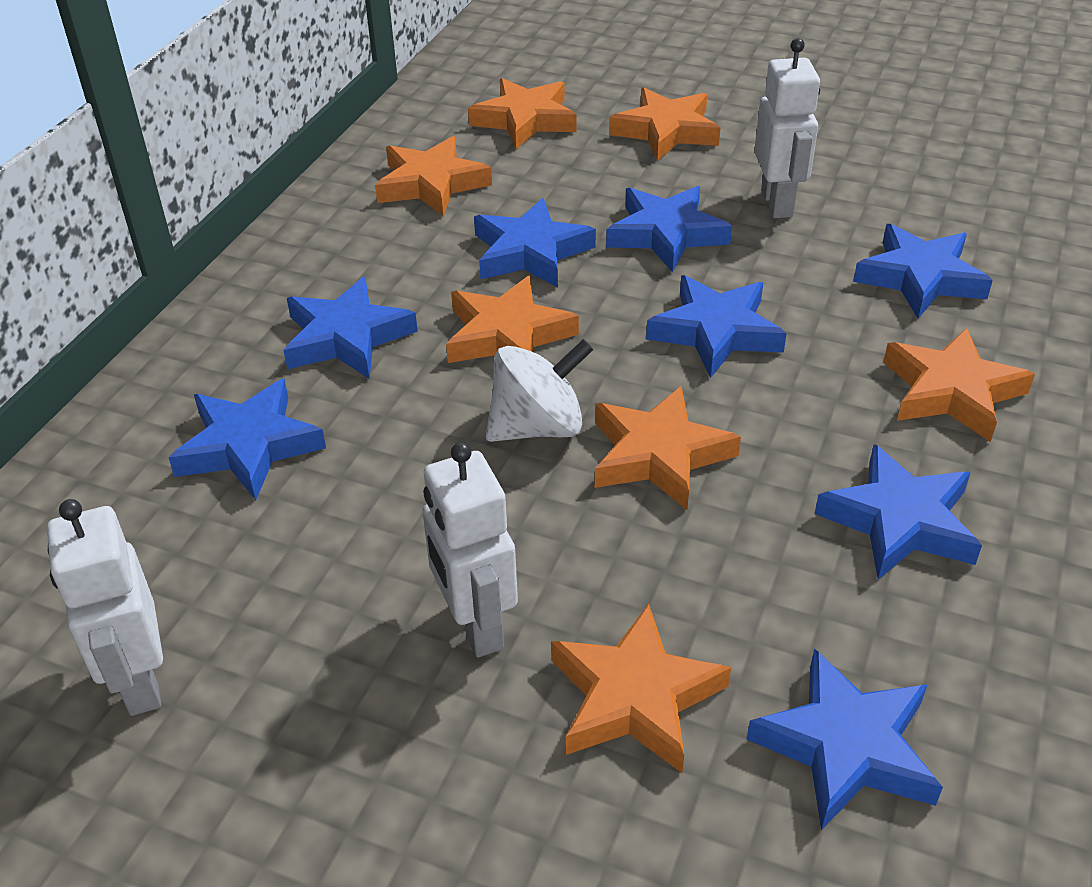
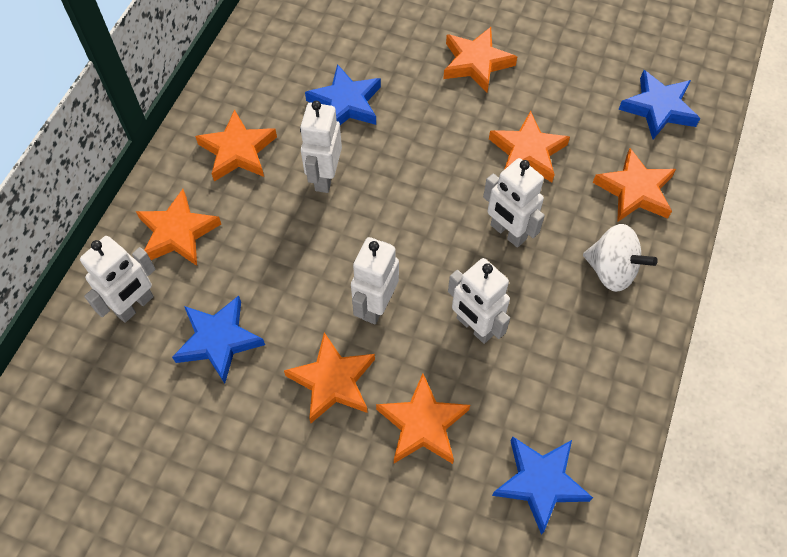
blue star: [168,379,326,500] [283,277,418,379] [474,198,596,288] [606,186,732,273] [646,275,787,378] [747,648,943,830] [815,444,982,580] [853,224,993,318] = 8 -> [172,295,265,384] [305,64,381,125] [492,436,593,535] [618,70,700,139] = 4
white robot: [47,499,163,716] [423,442,518,657] [754,38,820,218] = 3 -> [80,236,155,323] [300,101,342,193] [351,237,399,324] [448,258,510,344] [483,158,545,248] = 5

